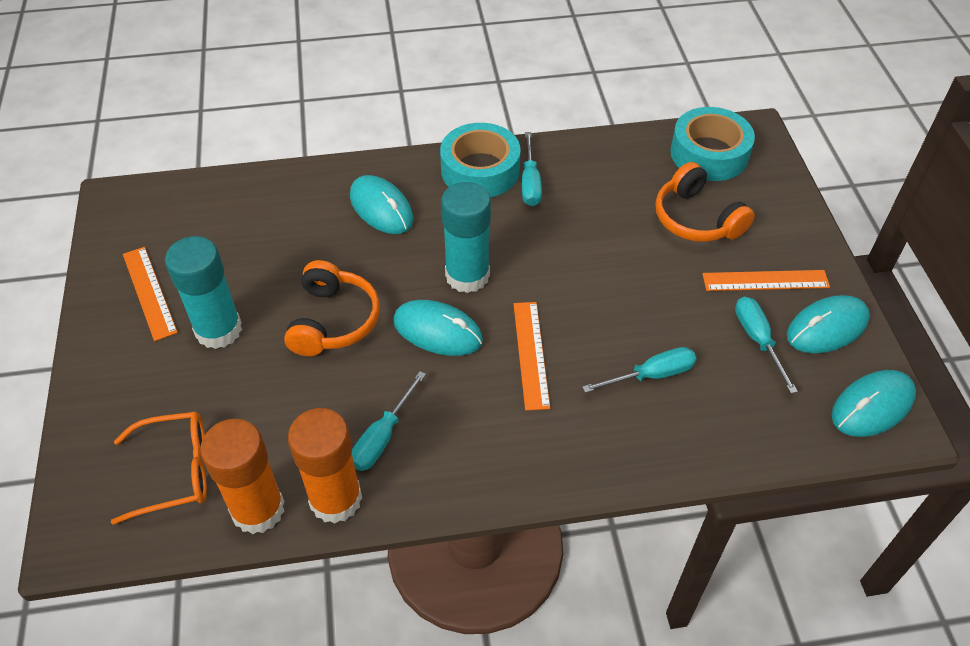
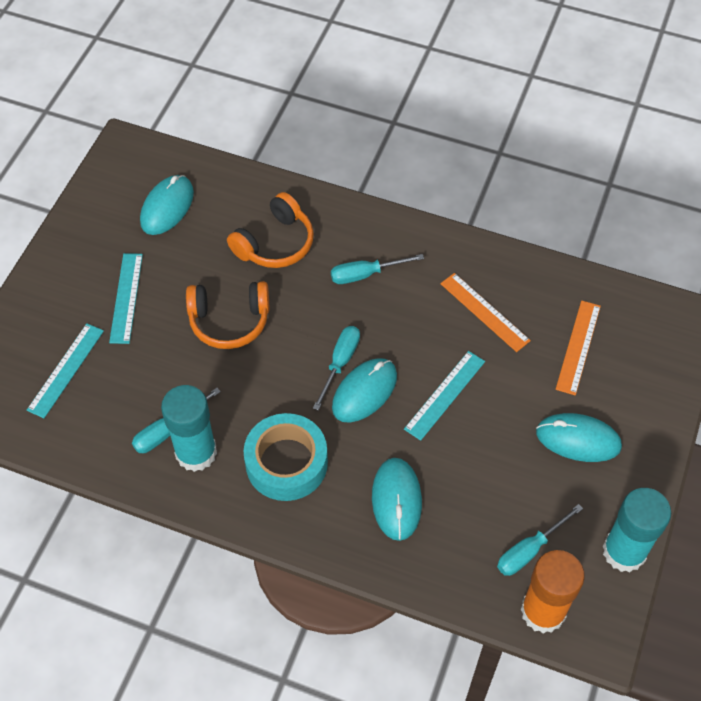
orange glasses: [111,412,207,525] = 1 -> none = 0
orange glue stick: [200,419,284,534] [288,408,362,524] = 2 -> [521,550,585,633] = 1
orange ruler: [123,247,178,341] [513,302,550,411] [702,270,830,291] = 3 -> [440,273,531,352] [555,300,601,396] = 2
turquoise ruler: none = 0 -> [27,323,104,418] [109,253,143,344] [404,351,485,441] = 3
turquoise tape: [440,123,521,197] [670,107,755,181] = 2 -> [244,413,328,501] = 1

